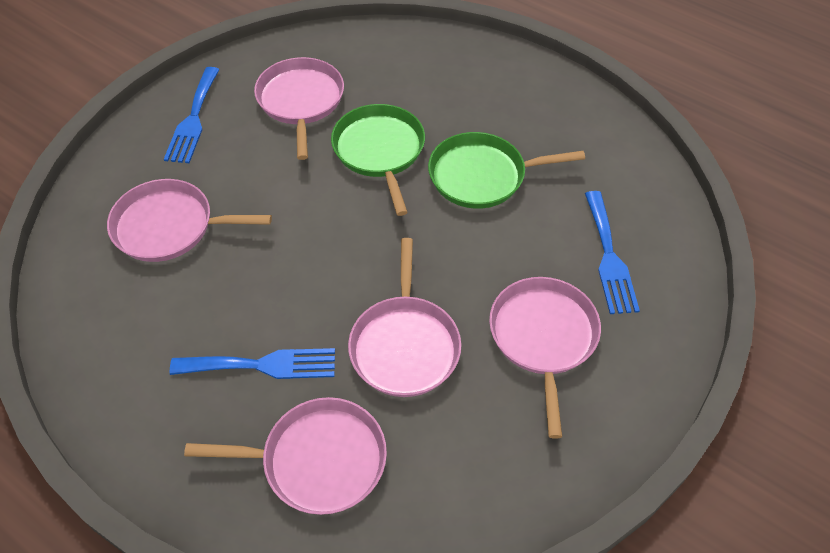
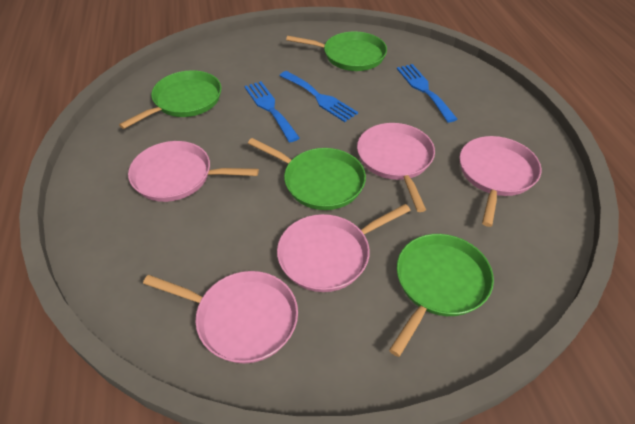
green pan: [331,104,425,216] [428,132,585,209] = 2 -> [119,70,221,129] [248,138,366,210] [286,31,387,71] [389,234,494,357] = 4

